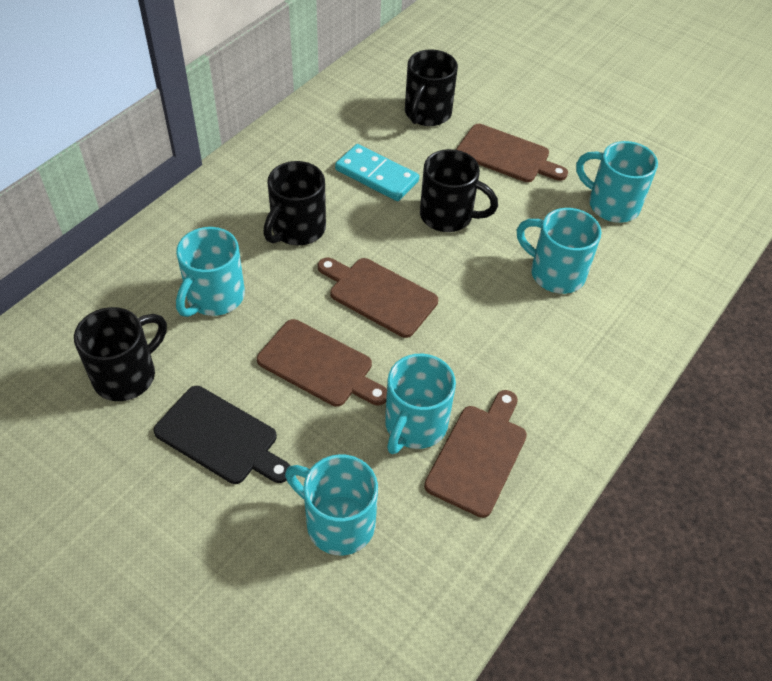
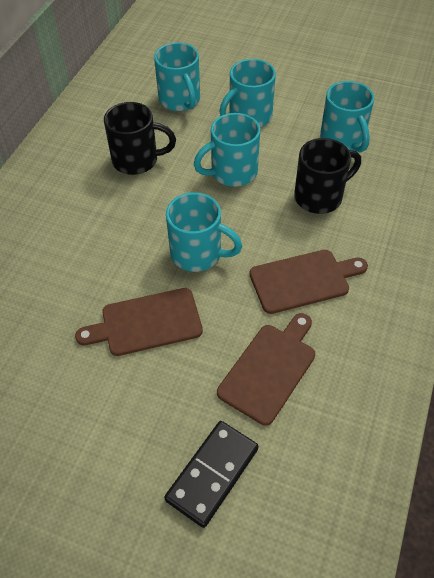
black cutting board: [153,386,290,484] = 1 -> none = 0
black domino: none = 0 -> [164,421,259,528] = 1
black mug: [74,307,167,401] [263,161,326,245] [405,49,458,126] [420,149,498,232] = 4 -> [104,102,176,175] [294,138,361,214] = 2
brown cutting board: [257,319,387,407] [318,258,438,338] [424,390,527,518] [456,124,568,182] = 4 -> [75,288,203,356] [217,313,315,425] [249,250,368,314] = 3
turquoise domino: [335,144,419,201] = 1 -> none = 0

